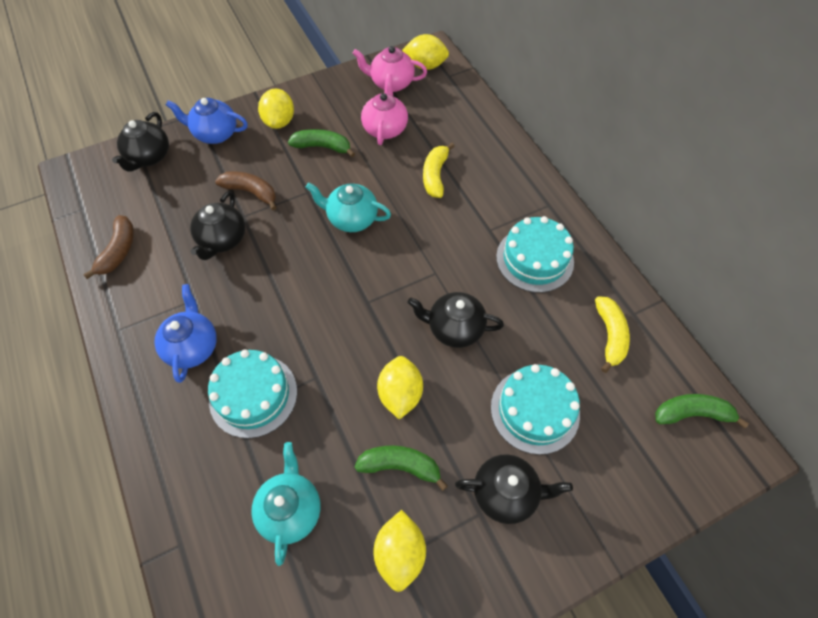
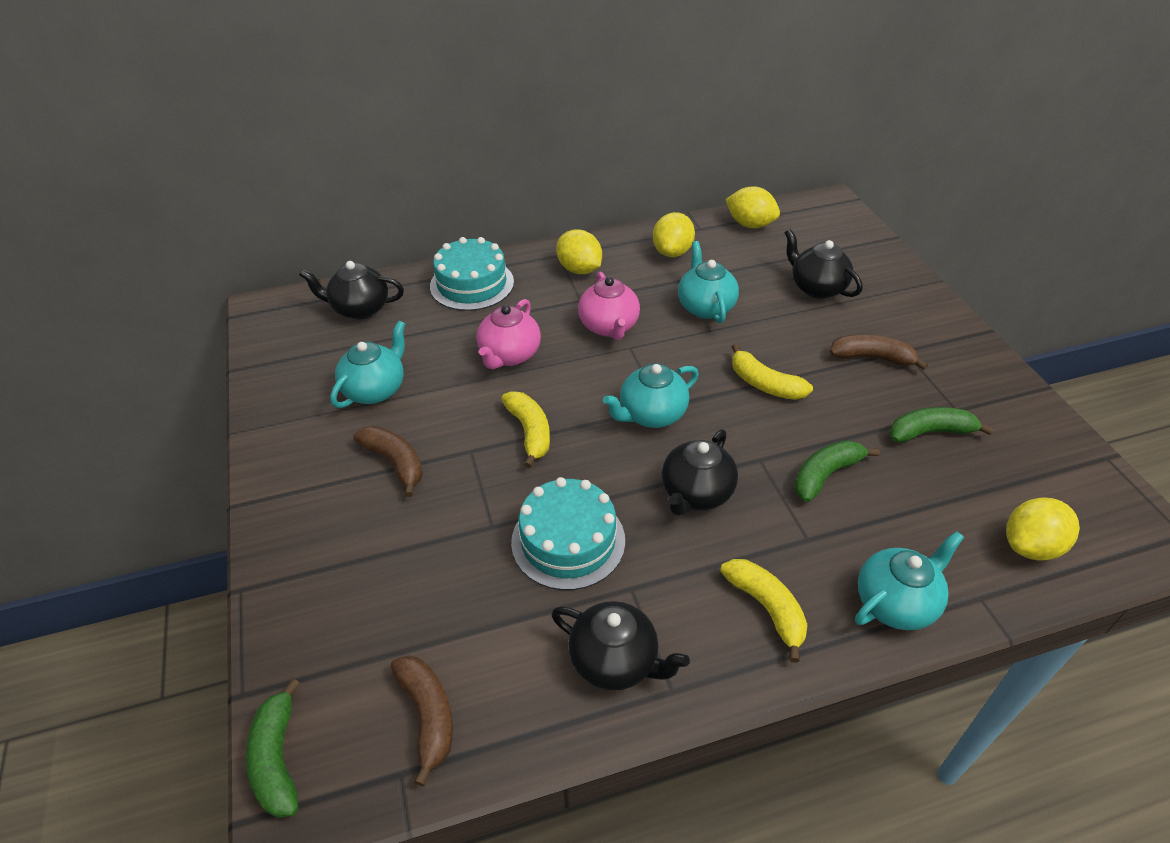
blue teapot: [154,284,217,383] [166,98,248,144] = 2 -> none = 0
brown banana: [83,215,134,279] [215,171,277,210] = 2 -> [353,426,423,497] [391,655,453,786] [829,335,928,370] = 3
turquoise cake: [208,349,297,438] [491,364,580,455] [496,216,574,293] = 3 -> [430,237,514,311] [511,477,625,590] = 2
turquoise teapot: [251,442,321,566] [306,183,391,232] = 2 -> [330,321,406,408] [603,364,699,428] [678,241,739,323] [855,531,964,630] = 4
yellow banana: [423,143,455,198] [595,296,630,373] = 2 -> [501,391,550,468] [720,559,808,663] [732,344,813,400] = 3

